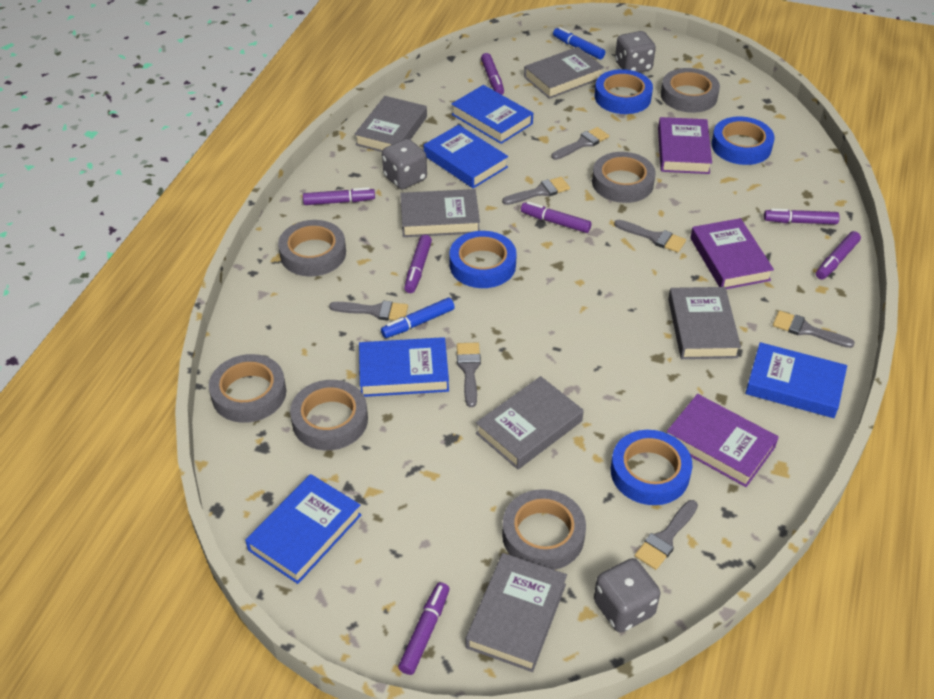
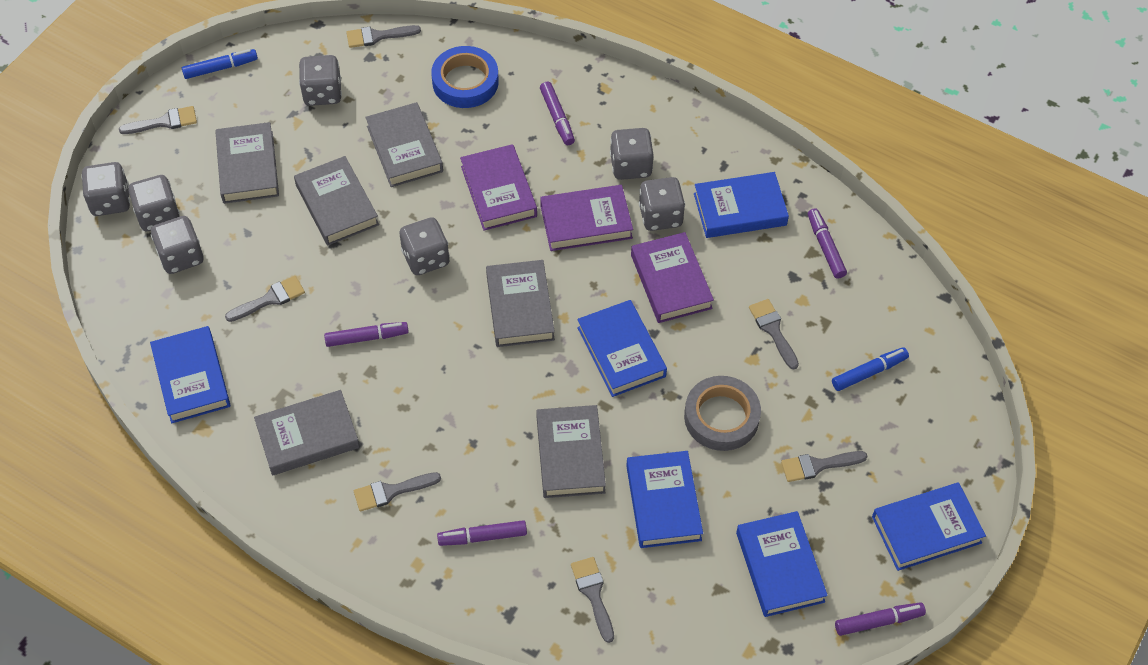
blue book: [245,474,361,584] [359,337,449,397] [424,125,508,188] [452,85,533,144] [745,342,847,418] = 5 -> [150,326,230,423] [577,300,667,397] [626,451,703,548] [694,172,789,238] [736,511,828,617] [872,482,986,571] = 6
blue tape: [449,231,517,288] [594,69,653,114] [611,430,693,505] [711,117,775,165] = 4 -> [431,46,499,108] = 1
grey dice: [382,138,427,189] [594,558,660,633] [615,31,656,73] = 3 -> [81,162,130,216] [128,175,180,231] [151,216,203,274] [299,55,342,106] [399,217,450,275] [610,128,654,180] [639,177,685,231] = 7
grey tape: [209,354,286,423] [278,220,346,277] [290,380,368,450] [502,489,586,570] [592,152,656,203] [661,68,720,113] = 6 -> [684,376,761,451] = 1
purple marker: [303,187,375,205] [398,582,450,675] [404,235,432,293] [481,53,504,95] [521,202,592,233] [764,208,840,224] [816,231,861,279] = 7 -> [324,322,409,347] [437,520,527,546] [540,82,575,145] [808,208,847,279] [835,602,926,636] = 5

